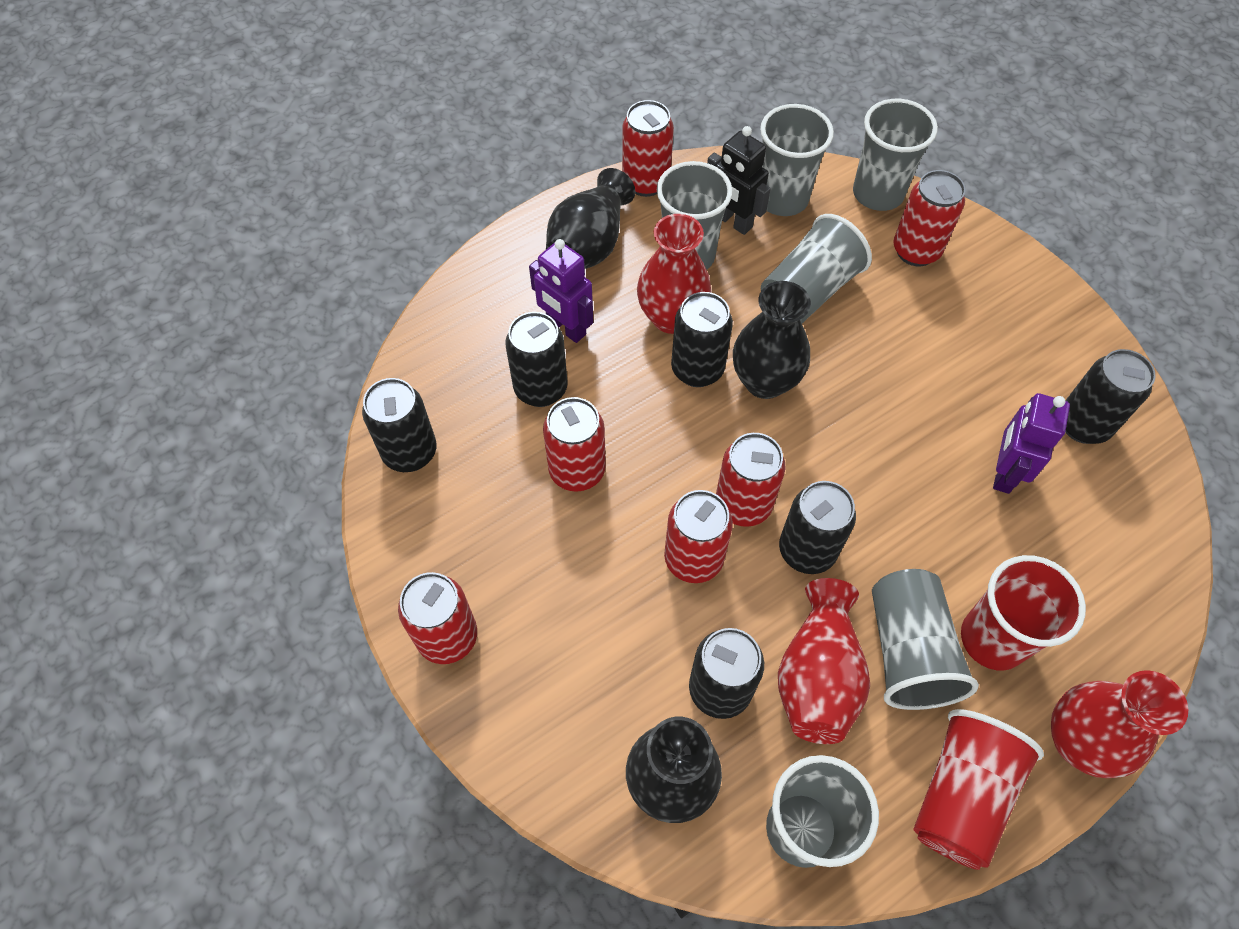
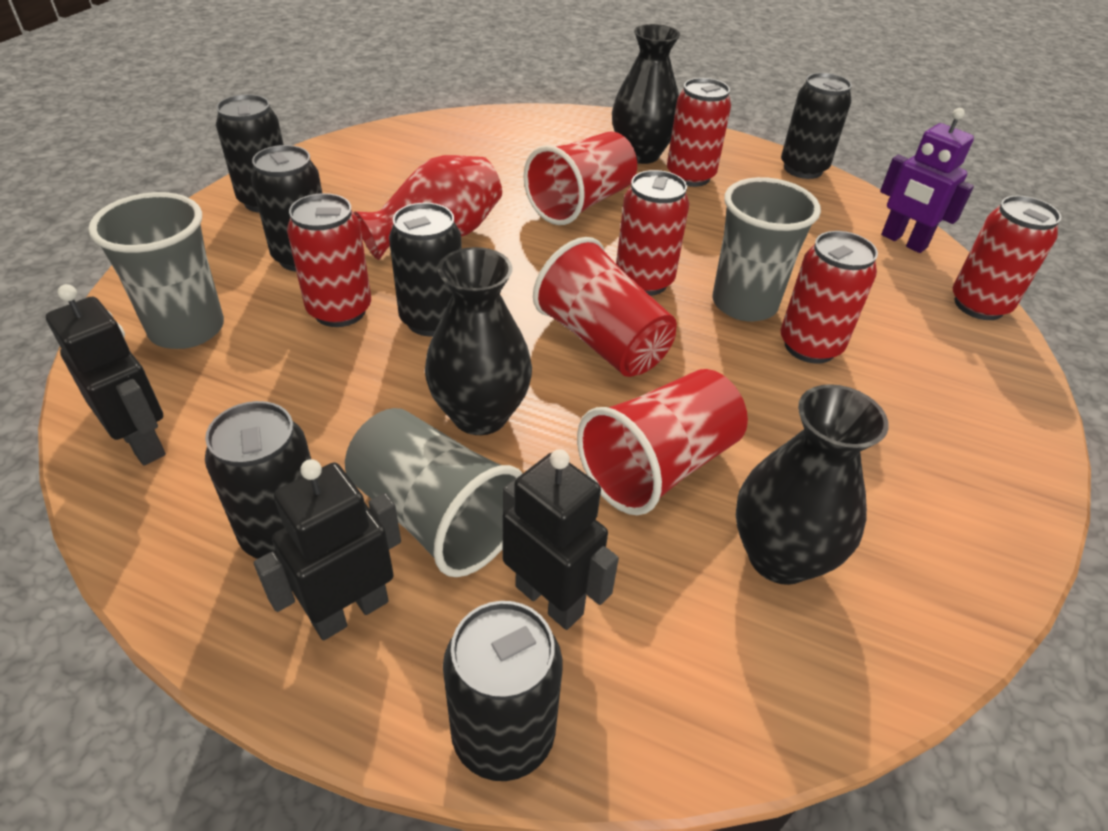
black robot: [707,126,771,235] = 1 -> [46,284,166,466] [254,459,401,640] [502,449,619,630] = 3
grey cup: [657,161,733,270] [760,104,834,216] [761,214,872,323] [766,755,879,868] [853,99,938,211] [872,569,979,710] = 6 -> [88,192,224,349] [345,408,523,577] [712,177,821,321] = 3
purple robot: [529,239,593,343] [993,393,1070,494] = 2 -> [880,108,974,253] = 1
red can: [398,572,477,664] [543,397,606,492] [622,100,674,197] [664,490,733,583] [716,433,786,527] [893,170,966,266] = 6 -> [287,193,371,327] [616,170,689,296] [667,78,731,187] [781,231,878,364] [953,196,1061,320] = 5
red cup: [913,709,1044,870] [961,555,1086,670] = 2 -> [523,132,637,225] [533,237,677,377] [577,369,748,515] = 3
red vase: [637,214,711,334] [778,578,870,744] [1051,670,1188,778] = 3 -> [354,155,502,260] = 1

